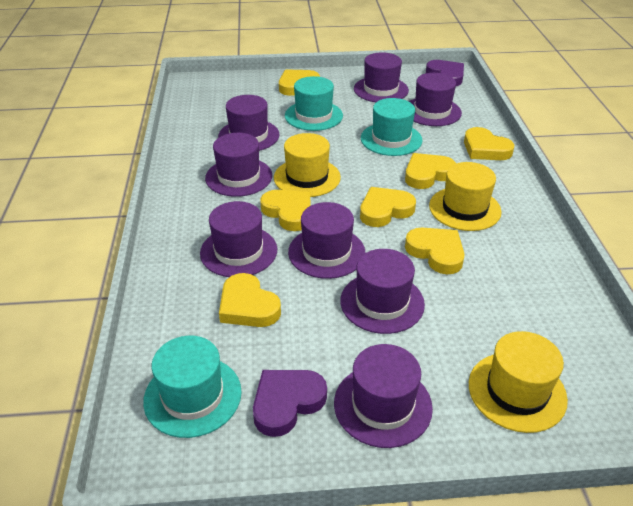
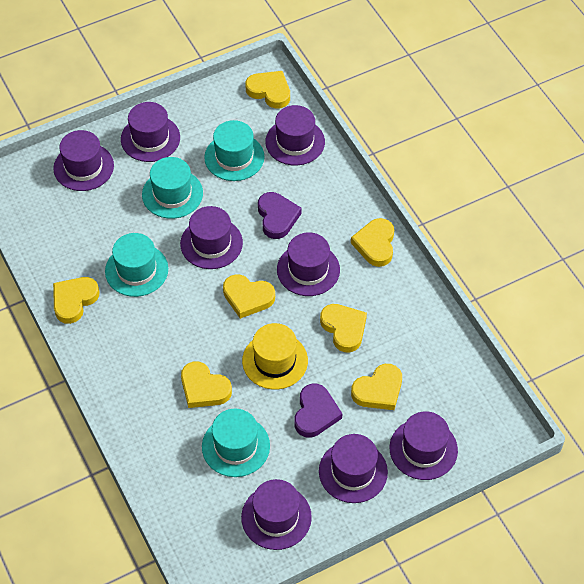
turquoise hat: [143,336,242,438] [285,76,343,131] [361,98,423,156] = 3 -> [105,233,168,297] [142,157,203,219] [202,408,270,477] [204,120,265,181] = 4
yellow hat: [274,133,341,197] [429,162,502,231] [469,331,568,433] = 3 -> [242,323,308,389] = 1

